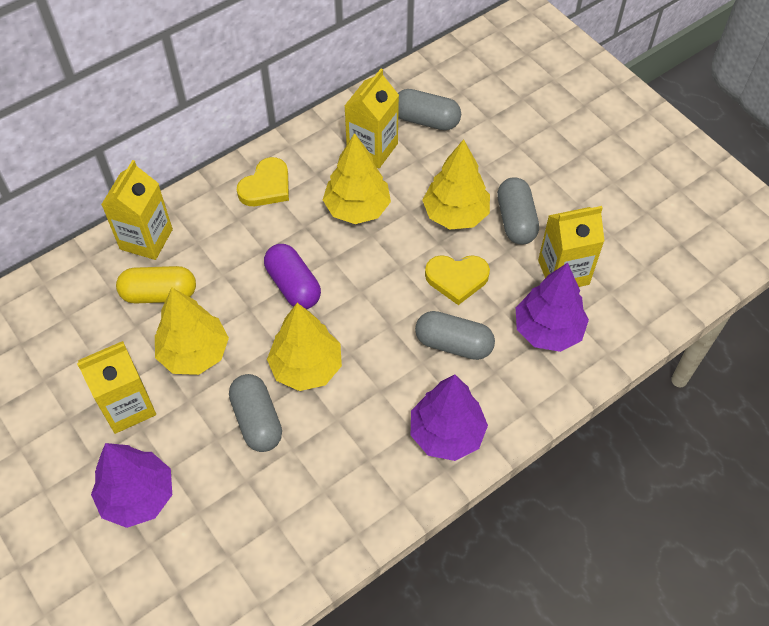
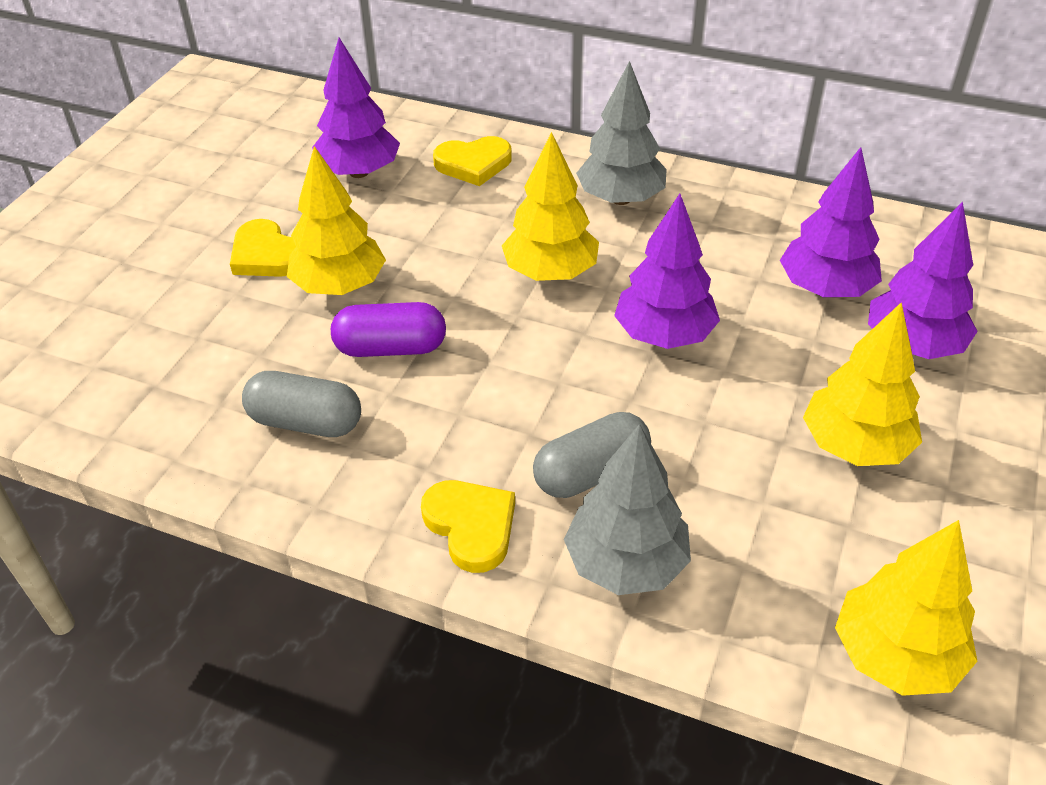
grey capsule: [229,374,282,452] [398,89,461,130] [415,311,495,360] [497,177,539,245] = 4 -> [242,371,361,437] [533,412,651,498] = 2
grey tree: none = 0 -> [564,424,691,595] [576,61,667,205] = 2
purple tree: [91,443,172,528] [411,375,488,461] [516,263,589,352] = 3 -> [312,38,400,178] [614,193,720,349] [780,147,882,297] [868,202,978,359] = 4
yellow capsule: [116,266,196,303] = 1 -> none = 0
yellow carton: [77,341,156,434] [101,160,173,260] [345,69,399,168] [538,206,604,287] = 4 -> none = 0
yellow heart: [237,157,289,206] [425,255,490,305] = 2 -> [230,219,296,277] [421,480,515,573] [433,136,512,186] = 3

